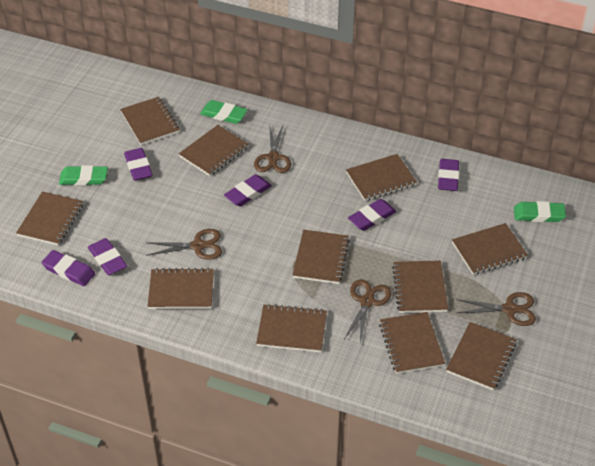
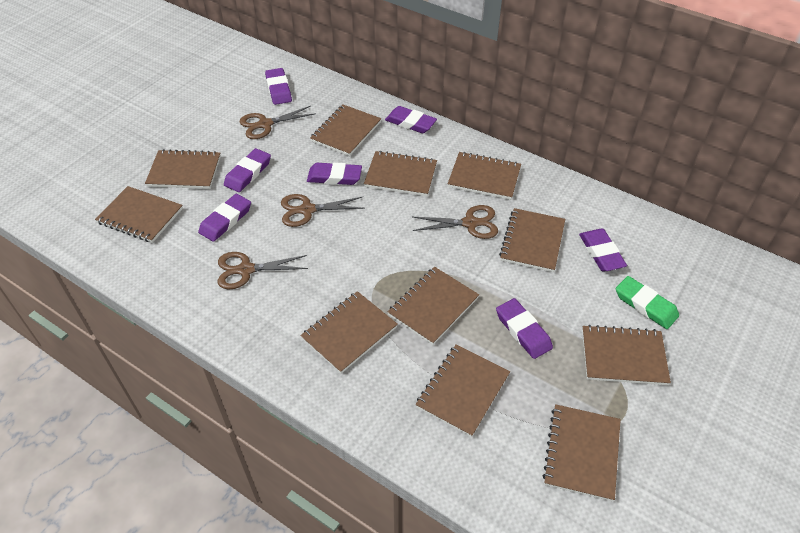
green eraser: [59,165,108,185] [200,100,248,124] [514,201,566,222] = 3 -> [616,276,679,329] = 1
purple eraser: [41,250,95,286] [88,238,127,275] [124,148,153,181] [224,174,272,207] [348,199,397,231] [438,159,459,191] = 6 -> [198,194,251,242] [224,148,271,192] [265,68,292,105] [307,162,362,185] [385,106,437,133] [496,298,553,359] [579,229,627,271] = 7

